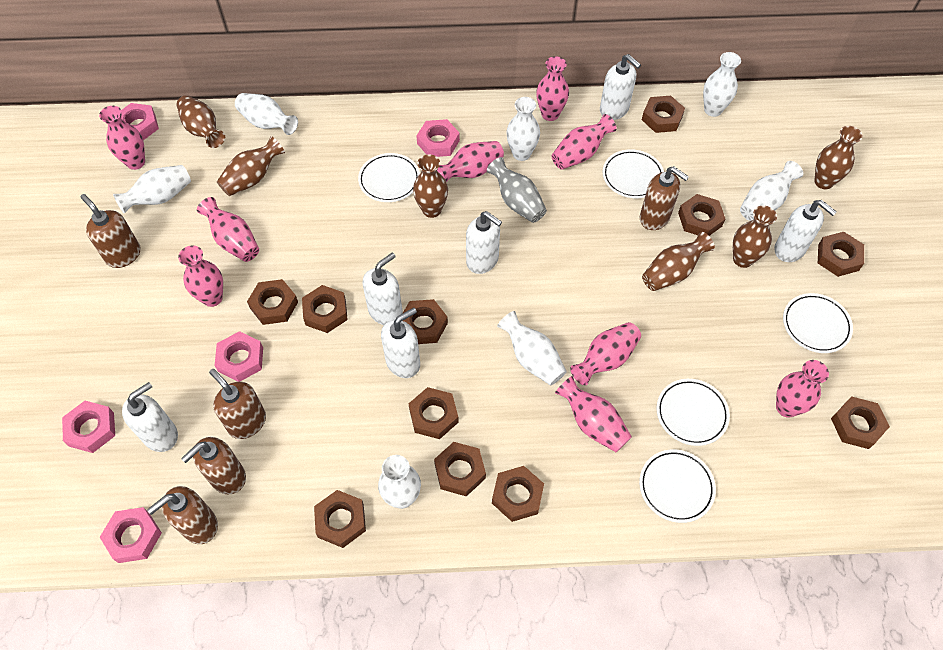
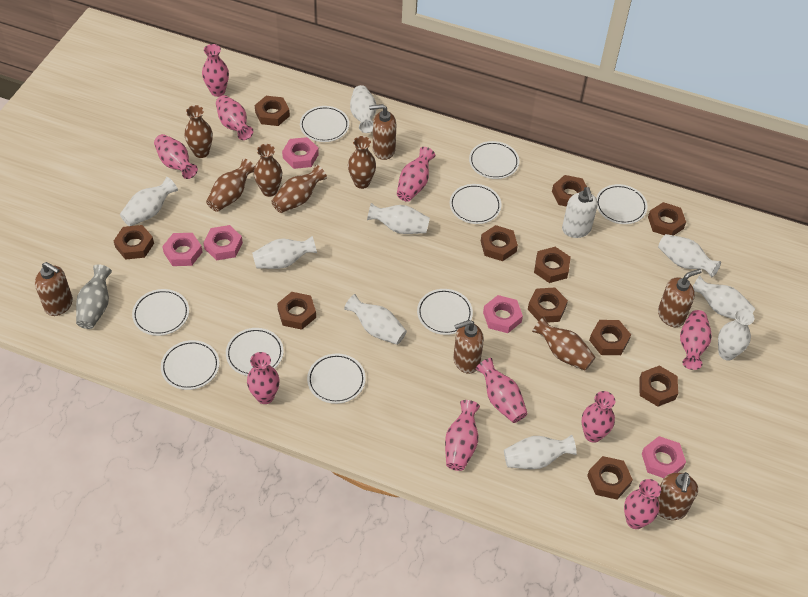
pink vase: [99,106,145,170] [178,245,223,307] [197,197,259,262] [437,141,504,182] [536,56,569,121] [551,114,617,170] [555,376,632,452] [570,322,641,385] [776,360,829,418] = 9 -> [154,134,198,179] [202,44,229,97] [216,95,253,140] [247,352,280,404] [397,147,435,202] [445,400,480,471] [476,358,528,423] [582,391,615,443] [624,479,661,529] [680,310,712,370] = 10
white plate: [358,153,420,202] [602,149,664,198] [639,449,716,523] [656,379,730,446] [783,293,853,353] = 5 -> [132,289,189,336] [161,340,219,390] [226,328,284,376] [300,106,349,142] [307,353,366,404] [417,289,473,335] [450,184,502,224] [469,141,519,179] [596,184,647,224] = 9
white soap dispenser: [122,382,178,452] [362,253,403,325] [381,308,420,378] [466,211,502,274] [600,54,641,120] [774,200,837,262] = 6 -> [562,187,598,238] = 1
white vase: [113,165,191,214] [235,93,298,135] [378,455,421,509] [497,311,567,386] [506,97,540,161] [703,52,741,117] [740,161,803,221] = 7 -> [120,177,178,226] [252,236,317,269] [344,294,407,345] [350,85,377,133] [367,203,430,234] [504,435,577,469] [658,234,721,277] [693,275,755,319] [718,309,754,361] = 9

